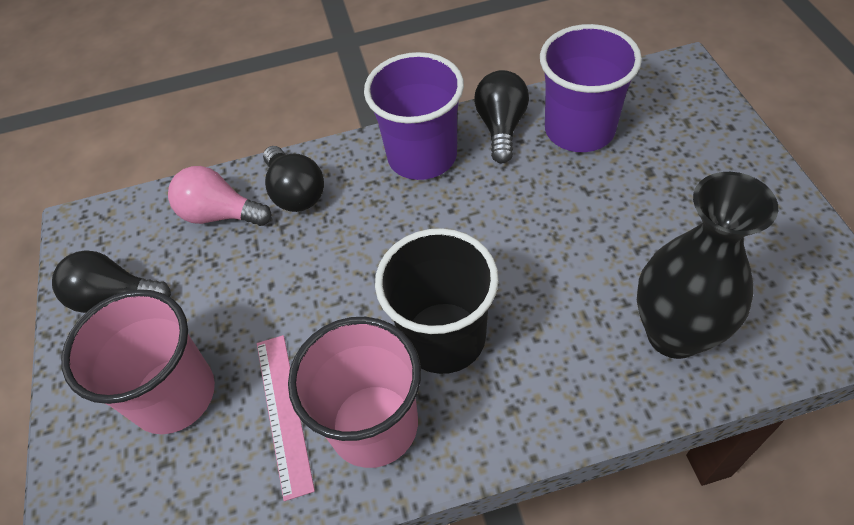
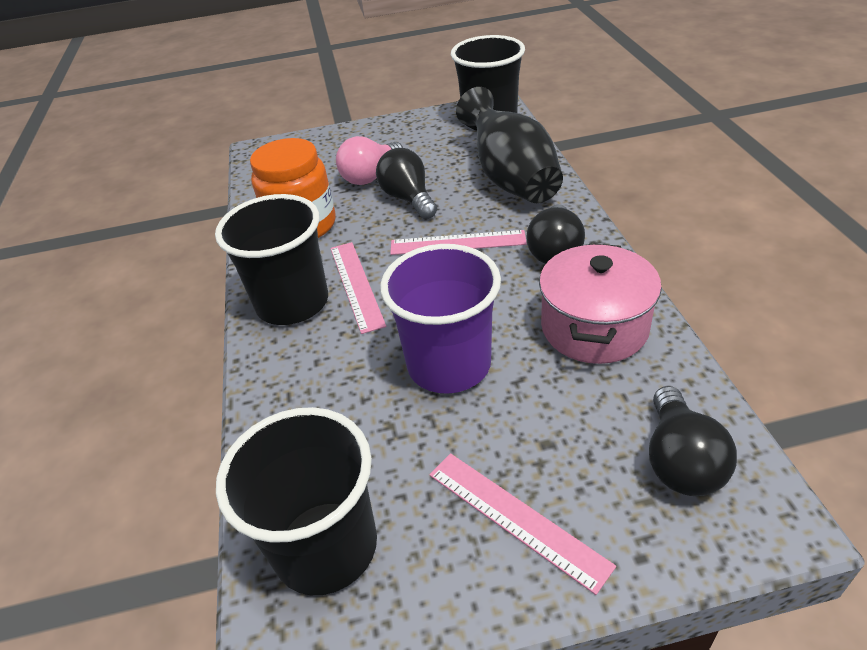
black cup: [375,228,499,374] = 1 -> [215,194,328,325] [216,407,377,595] [451,35,525,131] = 3
orange jar: none = 0 -> [250,138,336,238] = 1
pink cup: [61,289,215,434] [288,317,421,468] = 2 -> none = 0
pink pot: none = 0 -> [539,243,662,364] = 1
pink ruler: [257,335,315,501] = 1 -> [330,242,386,334] [390,230,527,255] [429,453,616,595] = 3
purple cup: [364,52,464,180] [540,24,642,152] = 2 -> [380,244,501,394] = 1

